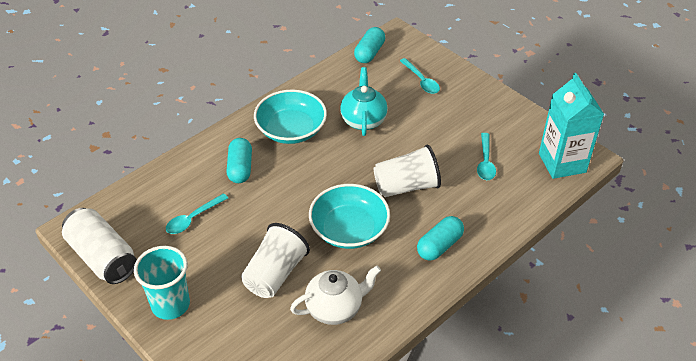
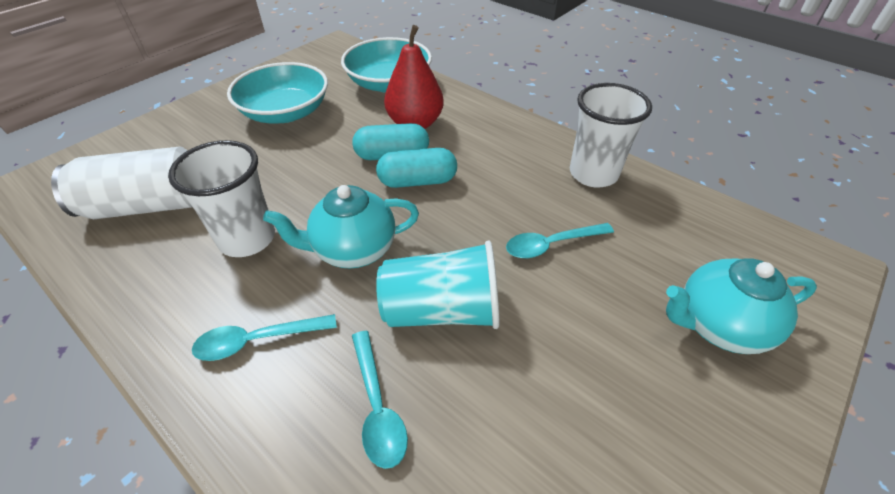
red pear: none = 0 -> [384,25,444,129] = 1
turquoise capsule: [226,138,252,183] [354,27,385,63] [417,216,464,261] = 3 -> [352,123,429,160] [376,148,457,188] = 2
turquoise carton: [539,73,604,179] = 1 -> none = 0
turquoise teapot: [340,67,388,136] = 1 -> [263,185,419,268] [666,258,817,354] = 2
white teapot: [290,266,381,325] = 1 -> none = 0

